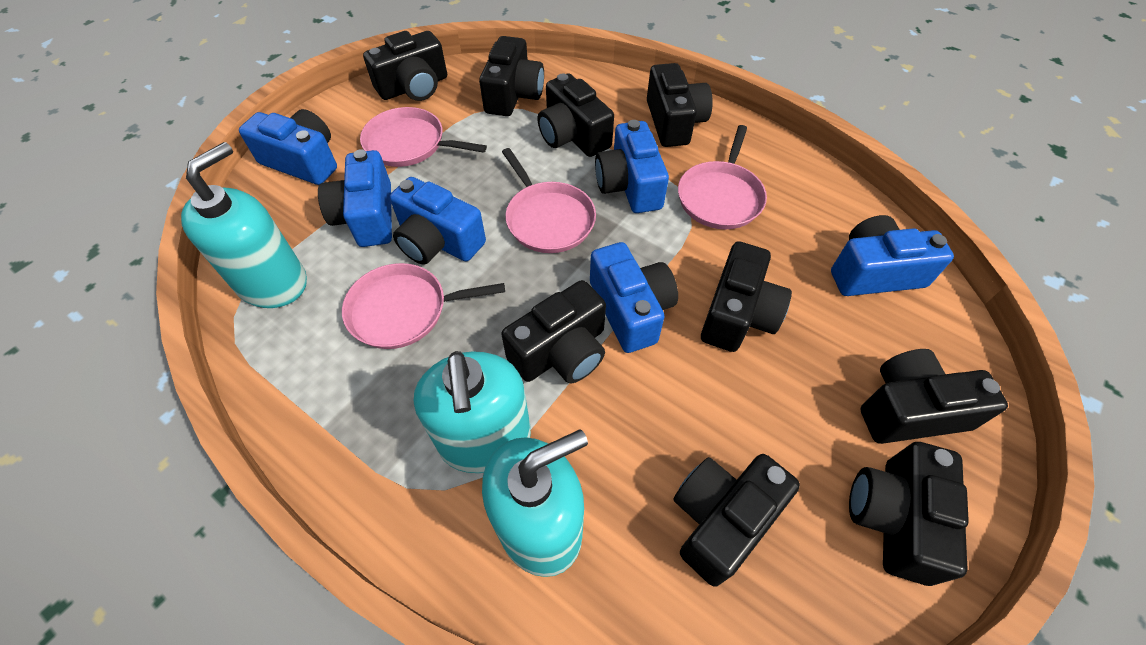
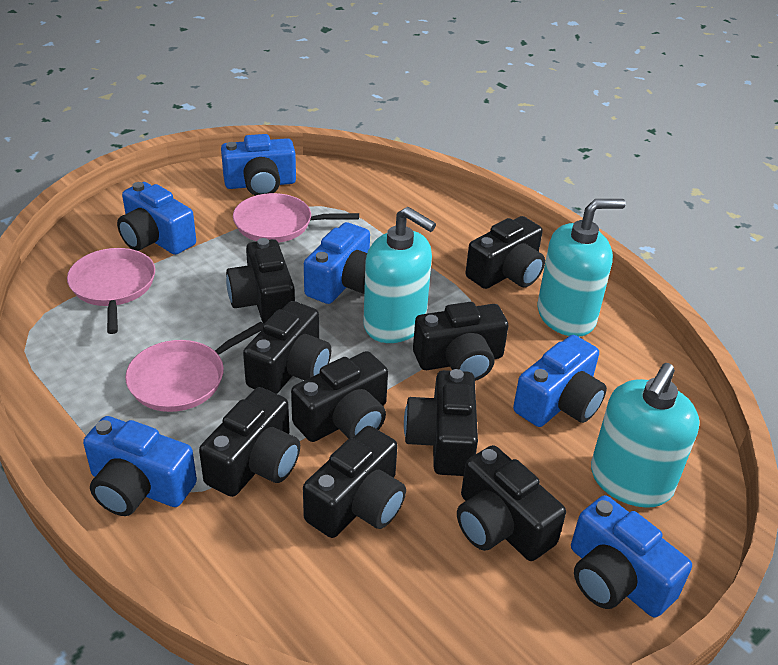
pink pan: [342,263,505,349] [360,107,487,167] [502,148,596,253] [678,125,767,229] = 4 -> [67,248,155,334] [125,322,264,412] [233,193,359,243] = 3

